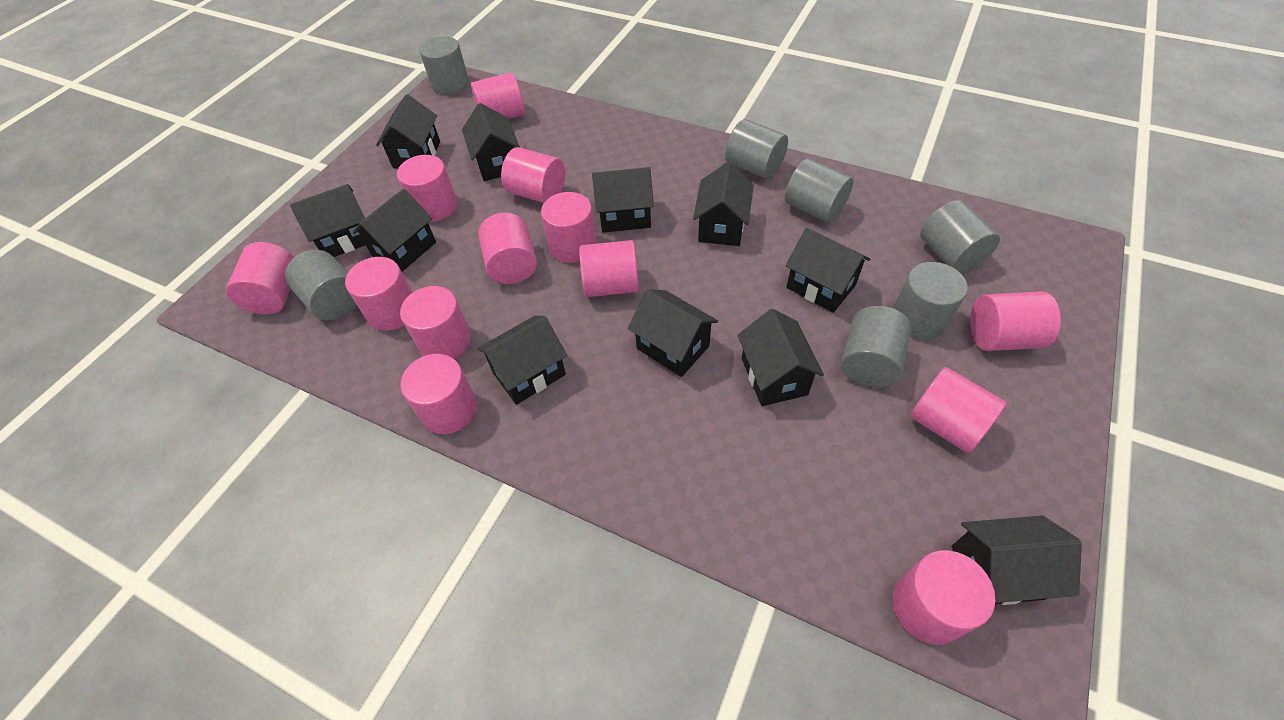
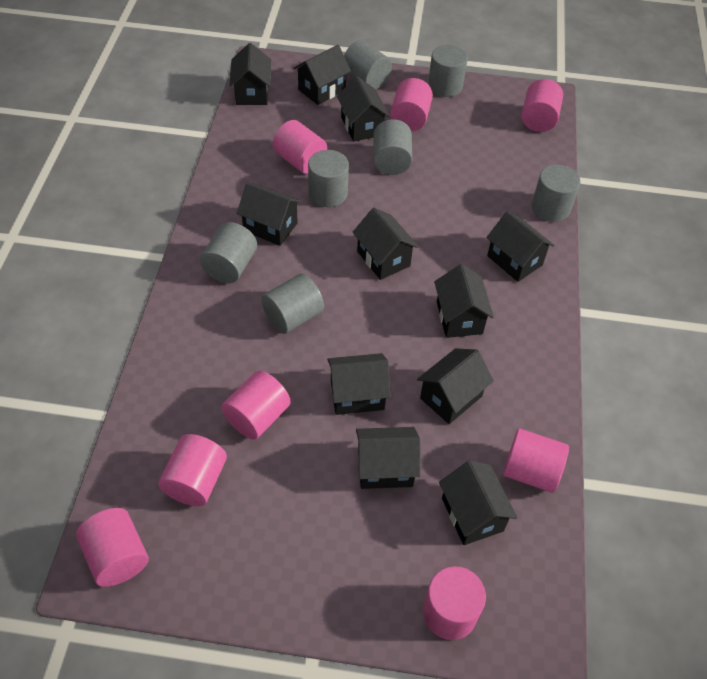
pink cylinder: [226,242,294,314] [345,257,412,331] [397,155,457,222] [400,286,471,359] [401,354,477,434] [471,72,525,119] [478,213,537,284] [501,147,565,203] [541,192,596,263] [579,240,639,297] [893,550,995,645] [910,367,1006,453] [970,291,1061,351] = 13 -> [76,508,149,587] [158,434,227,506] [221,371,291,440] [273,120,327,173] [390,78,433,131] [423,566,486,640] [503,428,569,493] [521,79,563,132] = 8

